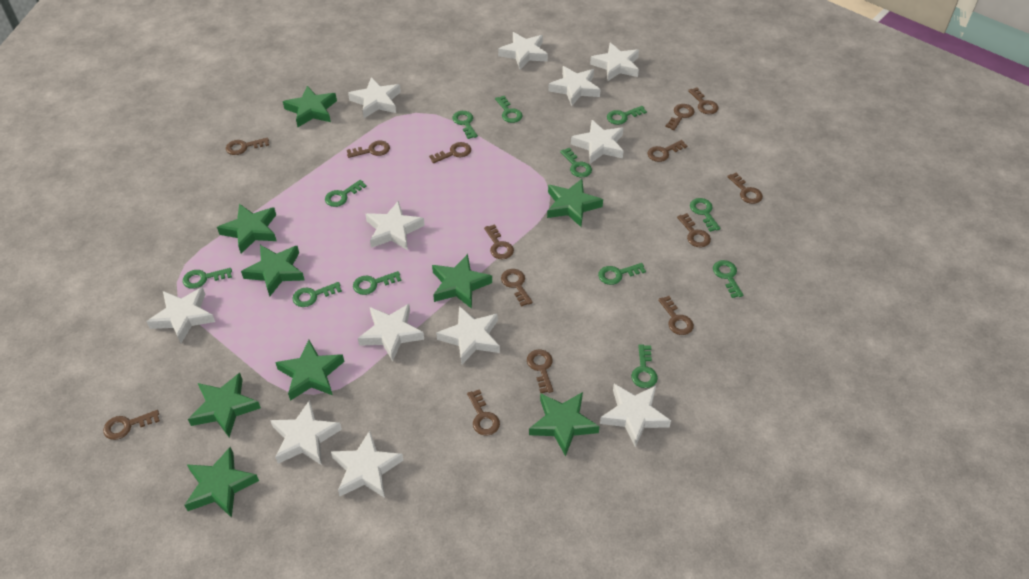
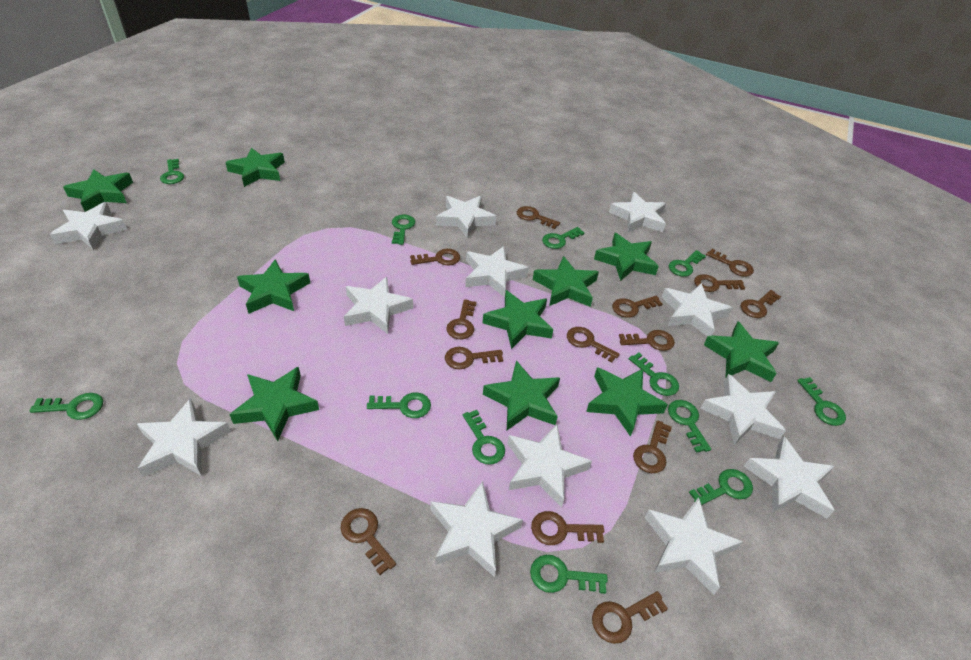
green star: [184,447,259,518] [188,373,261,437] [217,204,277,254] [241,245,304,297] [275,340,344,401] [283,86,337,127] [432,254,492,309] [529,392,600,456] [547,179,603,227] = 9 -> [63,169,133,212] [225,148,285,187] [229,367,319,441] [237,259,310,314] [483,290,553,349] [483,360,560,430] [533,256,599,307] [586,367,668,437] [594,233,659,281] [704,321,779,382] = 10

